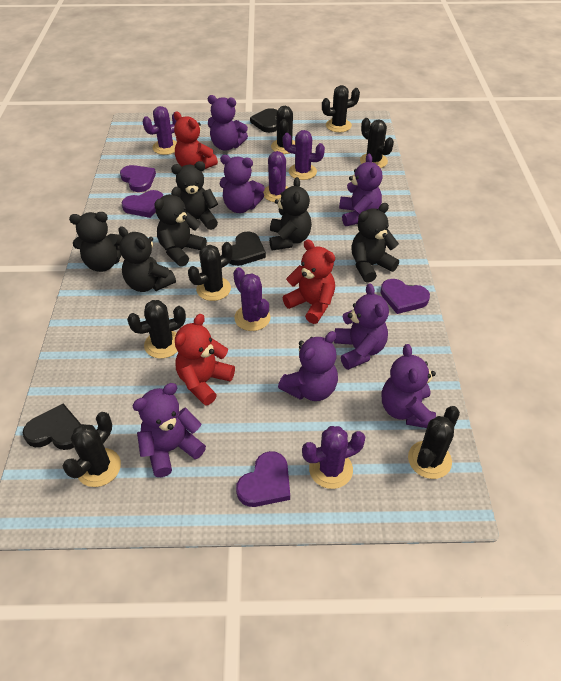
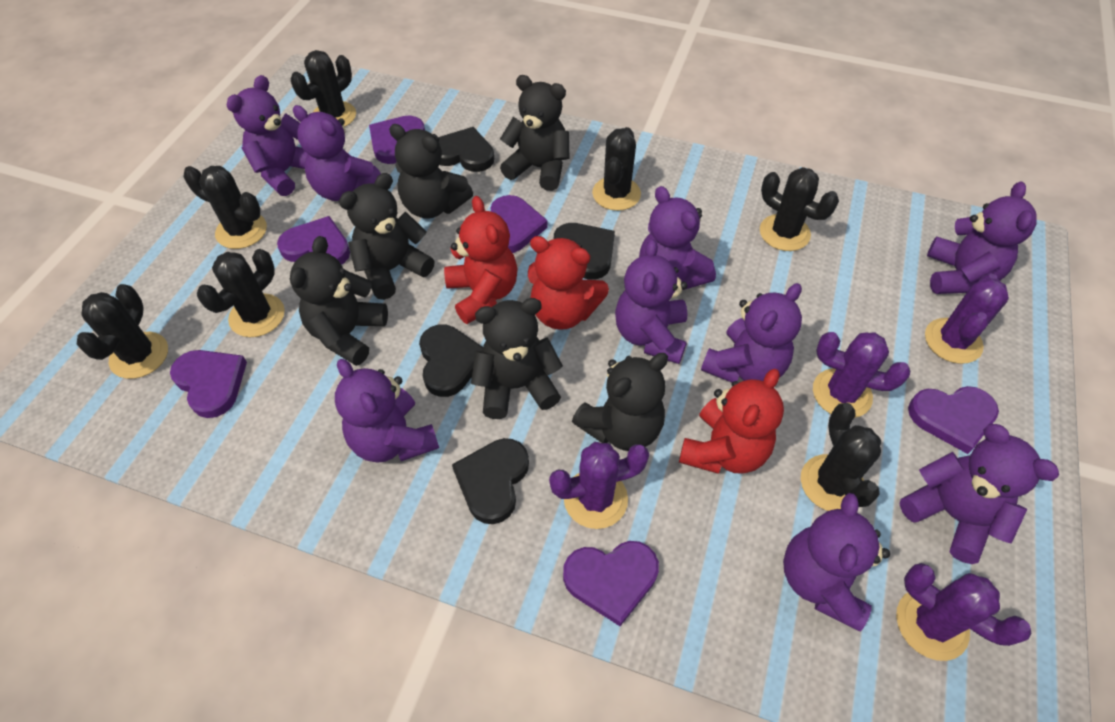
black heart: [23,404,81,450] [229,232,266,266] [250,108,277,133] = 3 -> [419,324,483,397] [439,127,494,172] [452,438,529,524] [554,223,615,280] = 4
purple cactus: [143,106,177,155] [233,267,271,331] [263,151,289,202] [283,130,325,180] [302,426,366,489] = 5 -> [549,442,649,529] [813,332,910,418] [896,563,1031,661] [925,274,1009,364] = 4
purple heart: [120,165,156,192] [122,190,163,218] [236,451,290,507] [380,279,430,314] = 4 -> [170,350,247,418] [277,216,350,265] [369,115,425,164] [490,195,548,253] [563,541,659,626] [908,386,999,454] = 6
purple teddy bear: [132,383,206,477] [208,95,248,151] [220,155,265,213] [278,331,338,401] [334,283,389,370] [339,154,383,226] [382,344,436,428] = 7 -> [226,75,307,196] [293,105,381,201] [335,359,439,463] [615,239,688,364] [639,186,716,290] [701,283,802,383] [783,493,890,631] [900,424,1059,564] [927,182,1037,294] = 9

